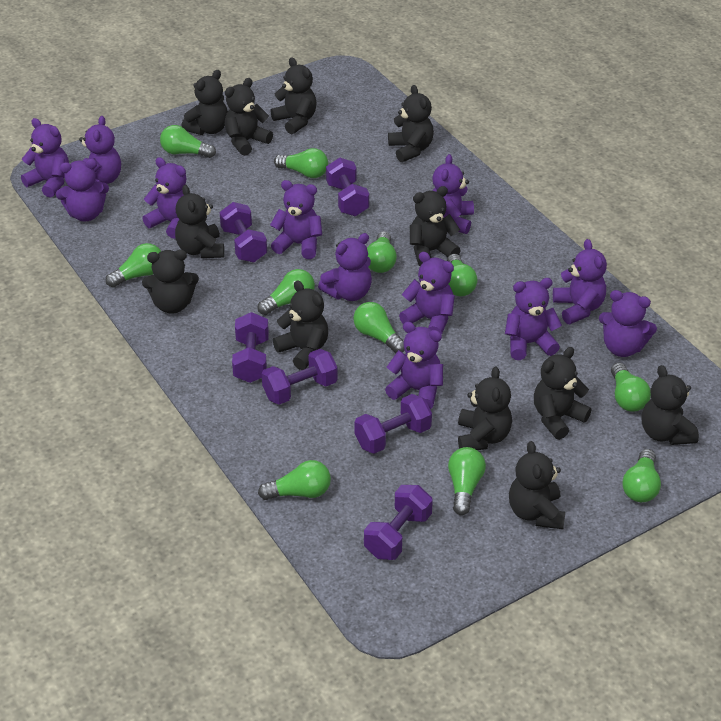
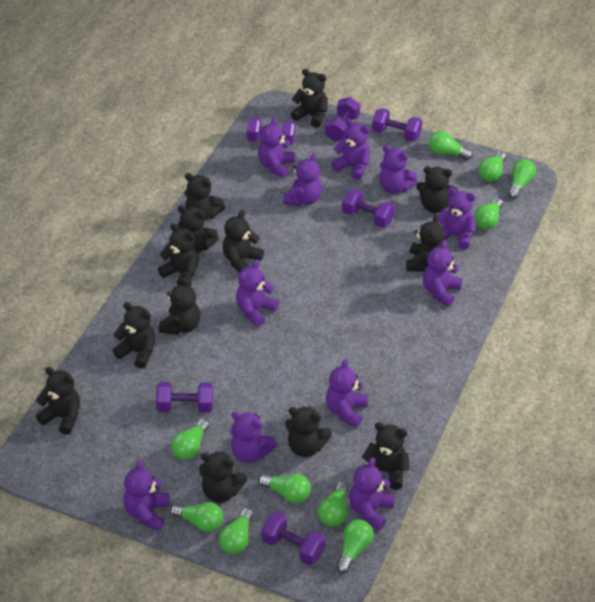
black teddy bear: [142,250,199,314] [175,185,224,258] [181,70,228,135] [225,78,273,156] [270,57,317,134] [273,281,328,370] [388,85,434,162] [410,186,461,266] [458,367,512,450] [509,441,565,529] [534,347,591,440] [642,365,699,445] = 12 -> [36,367,80,435] [113,302,156,369] [158,223,199,285] [159,278,200,335] [177,205,219,253] [184,173,225,220] [199,451,247,503] [223,210,264,272] [285,406,332,457] [291,69,328,128] [362,422,409,490] [406,215,444,271] [416,166,458,213] = 13
green light bulb: [106,243,161,288] [160,125,216,158] [258,269,315,315] [258,460,331,500] [274,148,328,178] [353,302,405,353] [367,231,397,273] [447,254,477,296] [448,447,486,515] [611,363,651,412] [622,449,661,502] = 11 -> [170,502,223,532] [171,419,209,460] [219,508,253,554] [258,474,311,503] [318,481,349,527] [336,519,373,574] [429,130,473,160] [474,198,503,230] [479,152,506,182] [508,159,536,199] = 10
purple teddy bear: [21,118,69,198] [56,159,109,222] [79,116,121,184] [142,157,186,239] [270,180,322,259] [318,233,372,301] [385,322,443,409] [399,252,455,335] [433,154,474,234] [505,278,562,360] [553,239,607,324] [599,290,657,357] = 12 -> [124,460,169,531] [230,411,277,463] [236,260,279,327] [258,117,295,178] [283,153,322,207] [326,359,368,428] [331,119,370,180] [349,457,395,530] [380,145,418,194] [423,240,462,306] [438,188,476,249] = 11

